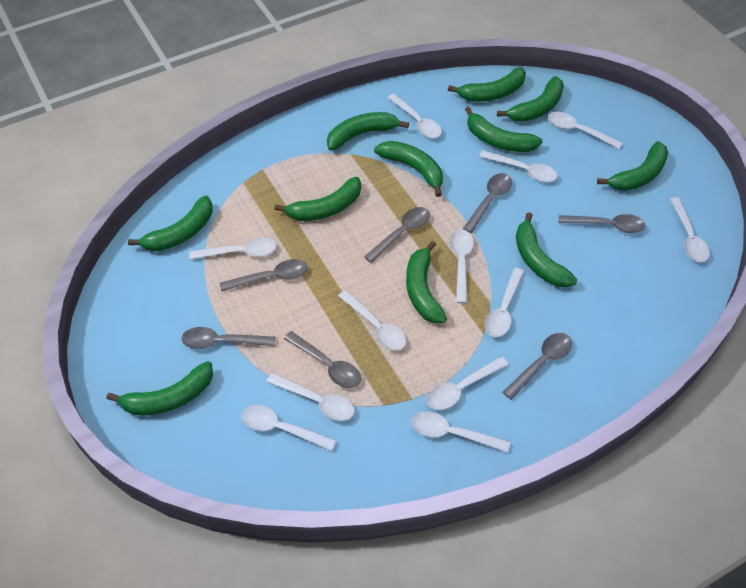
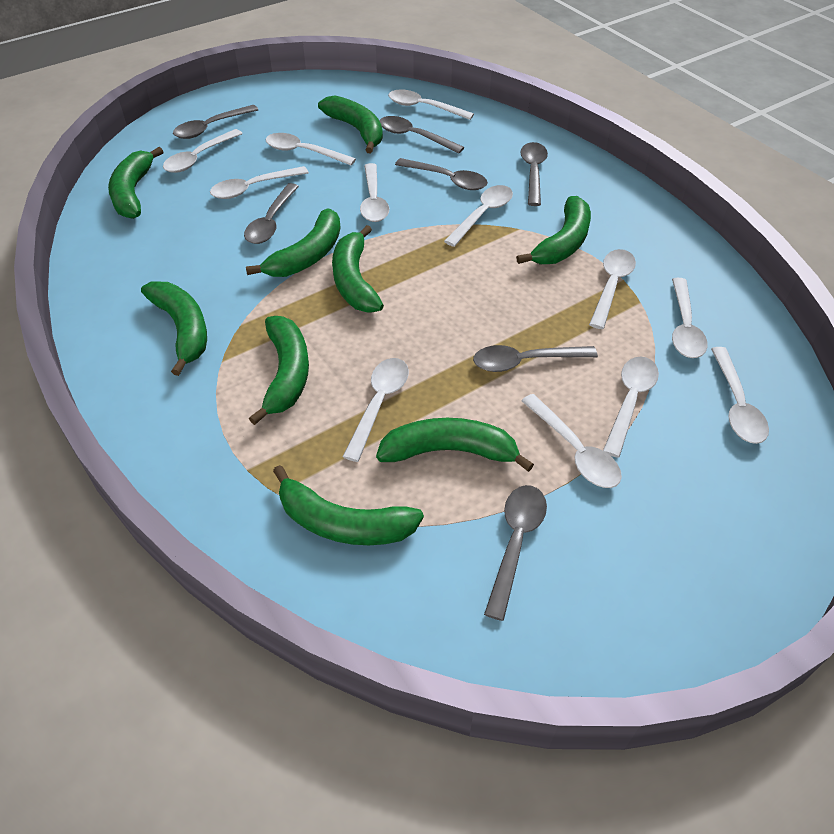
green banana: [106,361,213,415] [128,196,212,251] [274,177,361,221] [327,112,409,151] [374,141,443,197] [406,241,447,323] [448,67,526,102] [465,106,543,152] [497,76,564,122] [516,212,577,288] [597,141,668,191] = 11 -> [108,147,164,219] [141,281,207,376] [246,208,341,277] [249,316,309,425] [273,465,424,545] [318,95,383,153] [332,225,384,313] [376,418,534,472] [516,196,591,264] = 9

